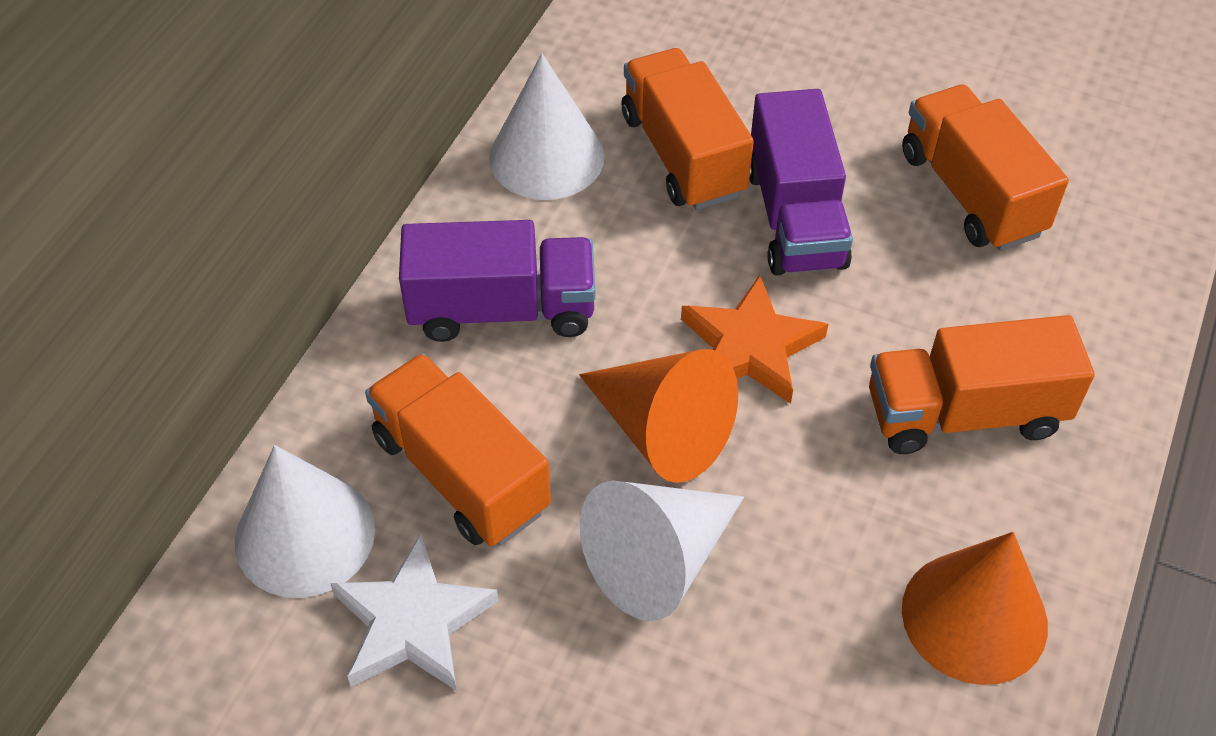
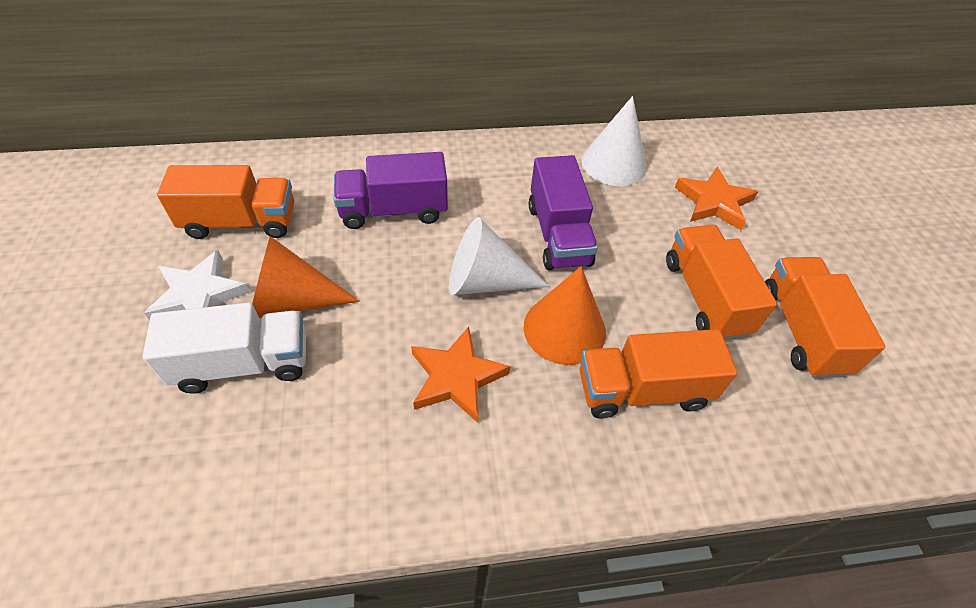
orange star: [681,275,828,403] = 1 -> [411,326,511,423] [675,167,758,230] = 2
white cone: [235,445,375,598] [489,53,605,200] [580,480,744,621] = 3 -> [449,217,549,295] [582,96,647,186] = 2
white truck: none = 0 -> [143,303,306,394] = 1

